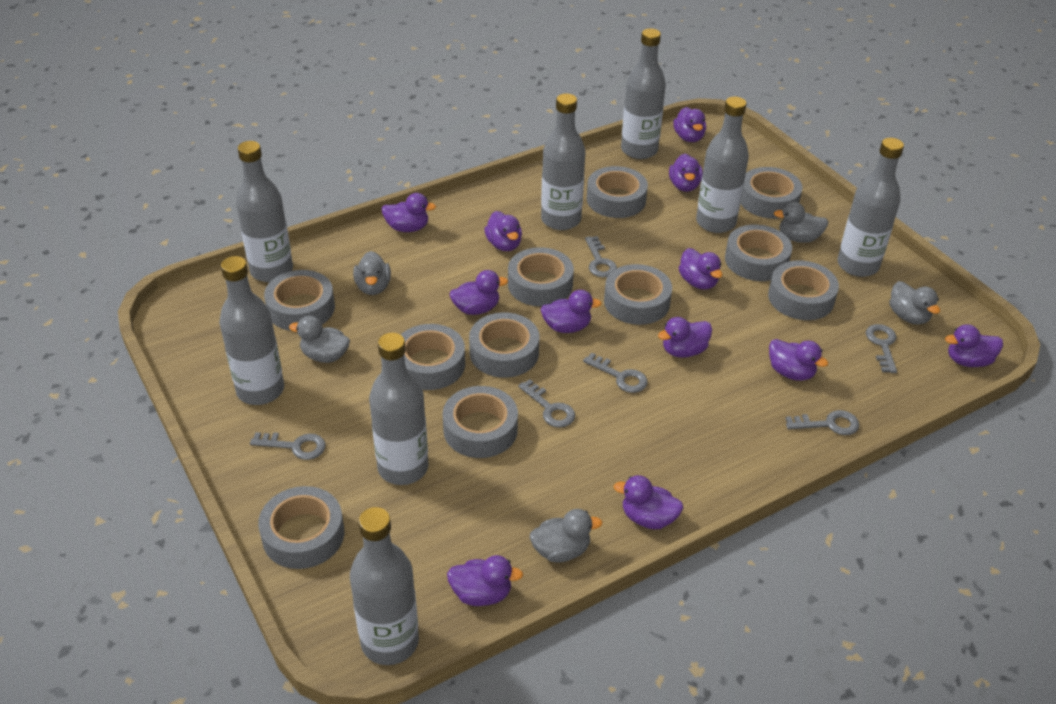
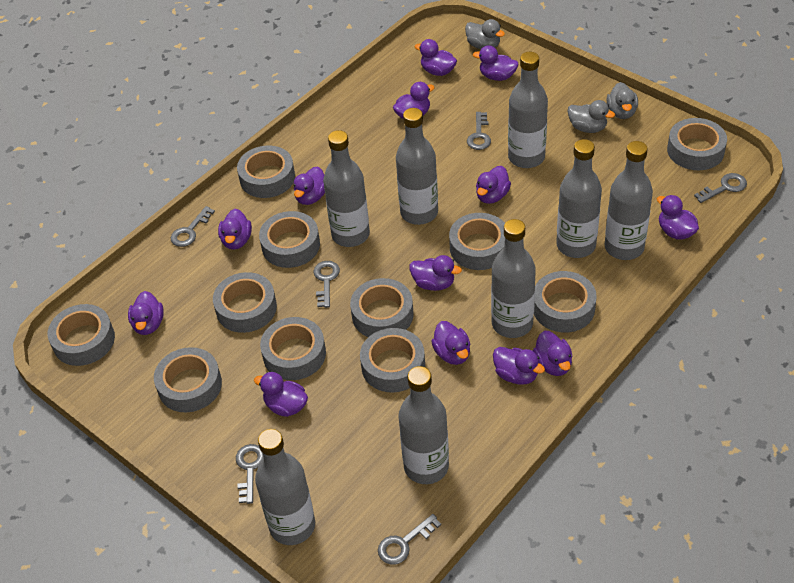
grey duck: [289,316,350,363] [353,251,391,295] [530,509,602,563] [774,202,828,243] [889,281,940,325] = 5 -> [465,19,505,49] [567,100,615,133] [607,82,638,119] = 3
purple duck: [382,193,436,232] [447,555,523,606] [450,270,508,315] [484,211,522,251] [540,290,602,333] [614,475,683,529] [658,317,712,358] [669,154,703,192] [673,107,706,142] [679,248,722,290] [769,339,828,381] [945,324,1003,367] = 12 -> [128,291,164,335] [218,209,252,250] [254,372,308,417] [294,166,325,205] [393,82,435,119] [409,255,462,291] [415,39,457,76] [431,321,470,365] [473,45,519,81] [476,166,511,204] [493,347,545,385] [533,331,572,376] [657,195,699,240] = 13

